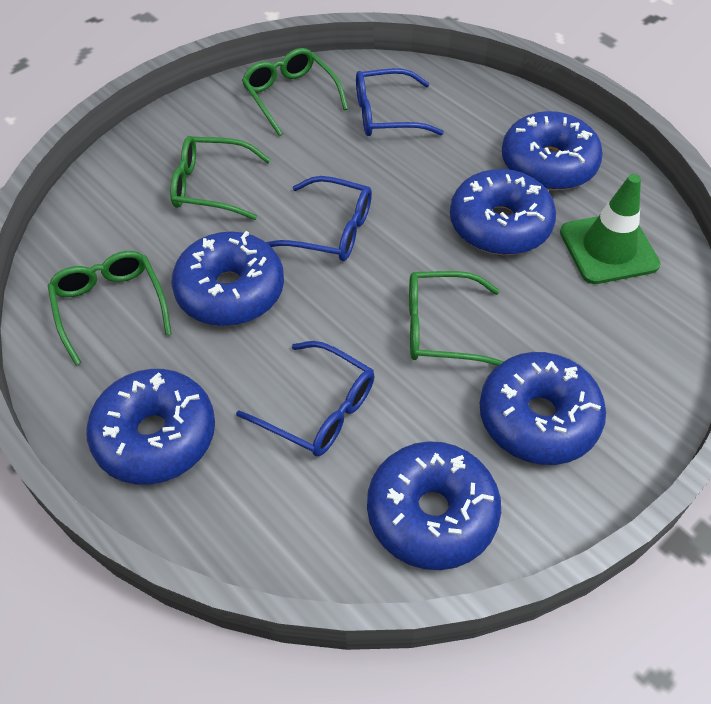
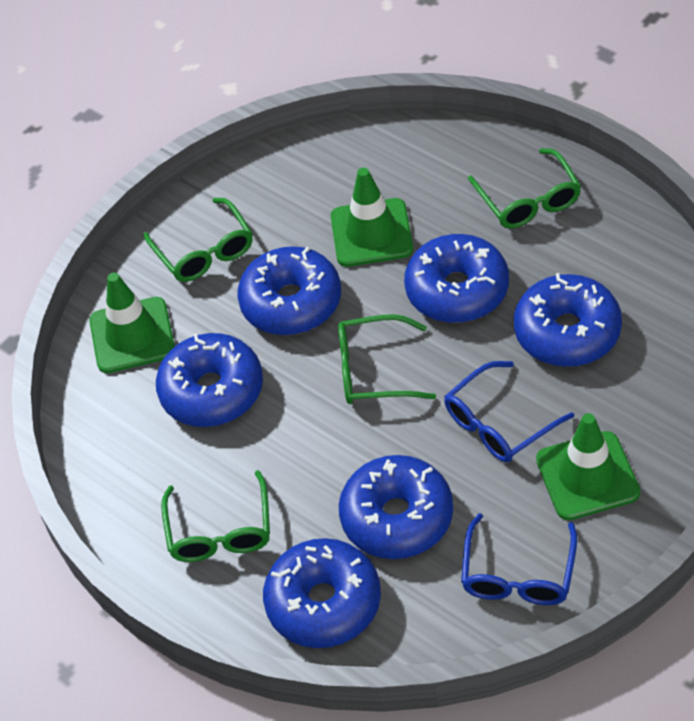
blue glasses: [236,341,374,456] [266,176,372,261] [356,68,444,136] = 3 -> [444,361,574,462] [461,513,577,605] = 2
green traffic cone: [560,174,661,284] = 1 -> [89,273,175,373] [331,168,413,267] [536,413,640,520] = 3

